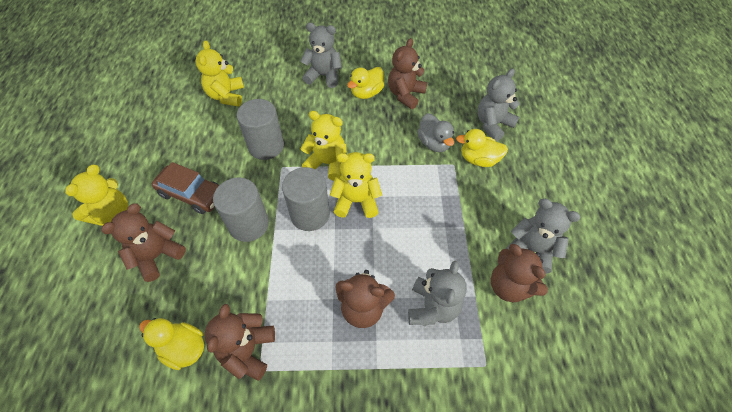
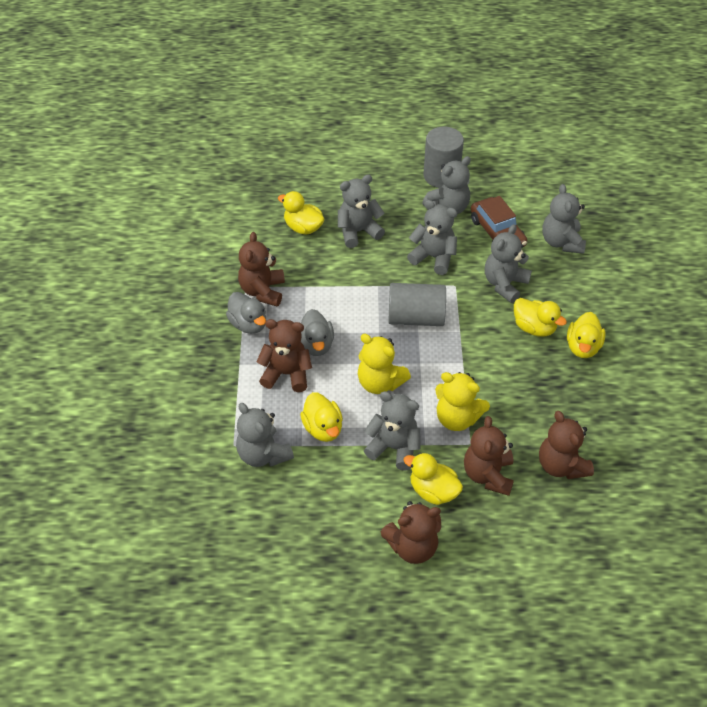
grey cylinder: [213,178,269,242] [236,99,284,160] [282,167,330,231] = 3 -> [388,283,446,326] [423,127,464,188] = 2
grey duck: [417,113,454,152] = 1 -> [226,292,266,334] [301,309,334,356] = 2
grey teddy bear: [300,23,342,88] [408,261,467,327] [477,69,520,141] [506,199,581,274] = 4 -> [236,403,294,467] [338,175,385,248] [364,391,421,471] [407,200,457,275] [422,156,471,214] [485,224,532,303] [542,184,586,254] = 7
yellow duck: [139,318,204,370] [347,67,384,99] [456,129,508,167] = 3 -> [278,191,325,235] [300,392,343,442] [404,453,463,505] [514,298,567,337] [567,312,606,358] = 5
yellow teddy bear: [65,165,128,226] [196,40,244,106] [300,111,347,181] [330,152,382,218] = 4 -> [358,334,411,394] [435,372,490,431] = 2

